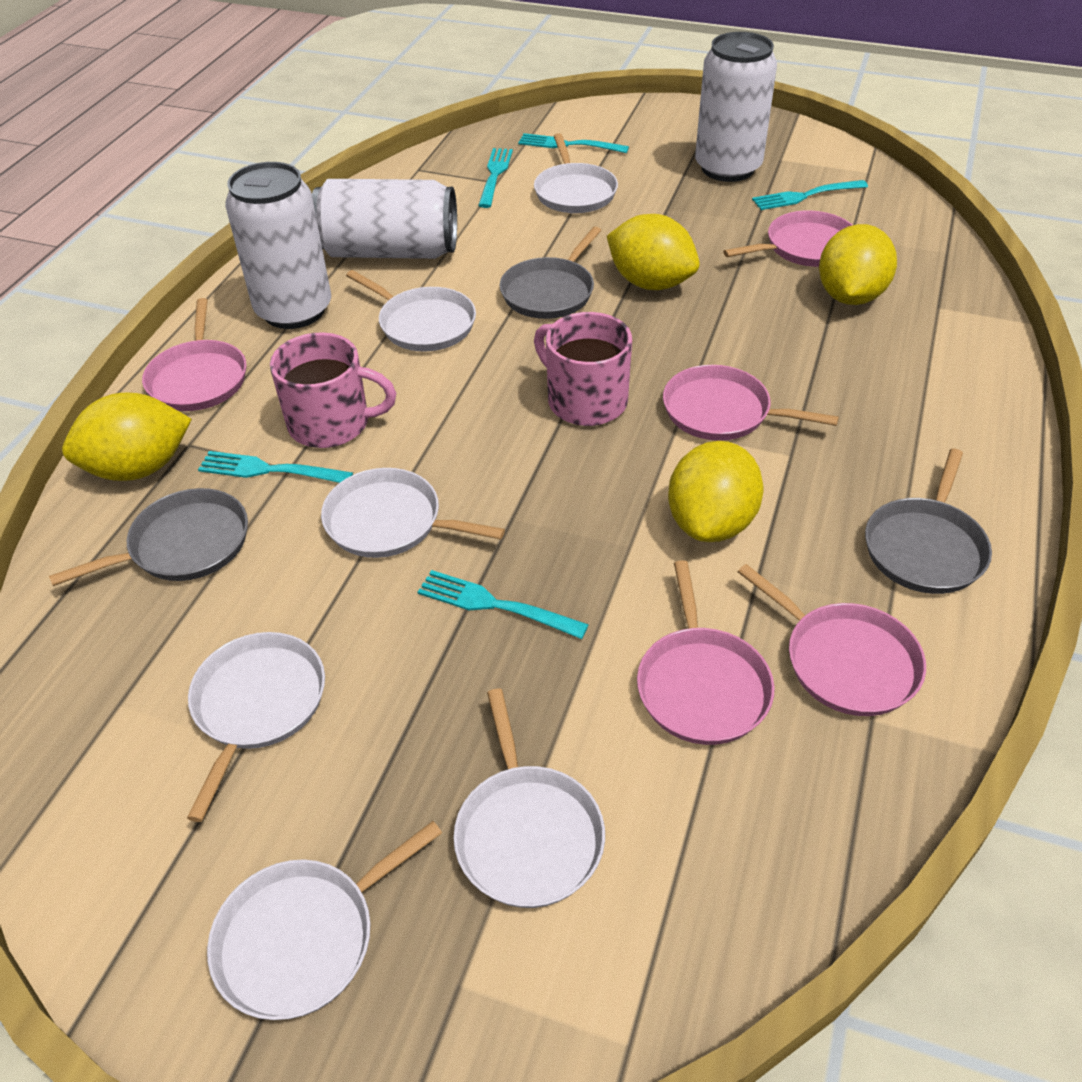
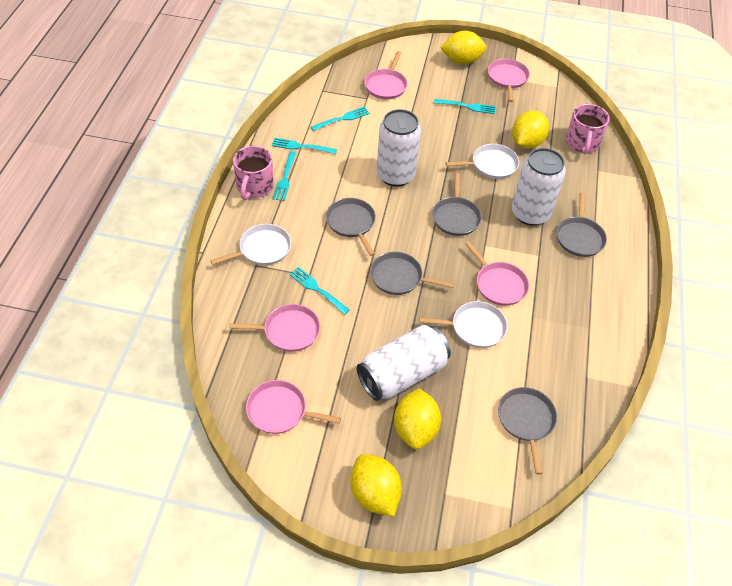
grey pan: [49,488,248,586] [500,227,602,319] [865,449,992,594] = 3 -> [326,198,376,256] [370,252,454,295] [432,173,482,236] [498,387,557,474] [557,192,607,257] = 5
white pan: [187,632,325,822] [207,821,442,1020] [321,468,505,558] [346,270,476,351] [454,689,605,908] [534,133,618,213] = 6 -> [211,224,291,265] [419,301,508,348] [446,144,519,179] = 3

